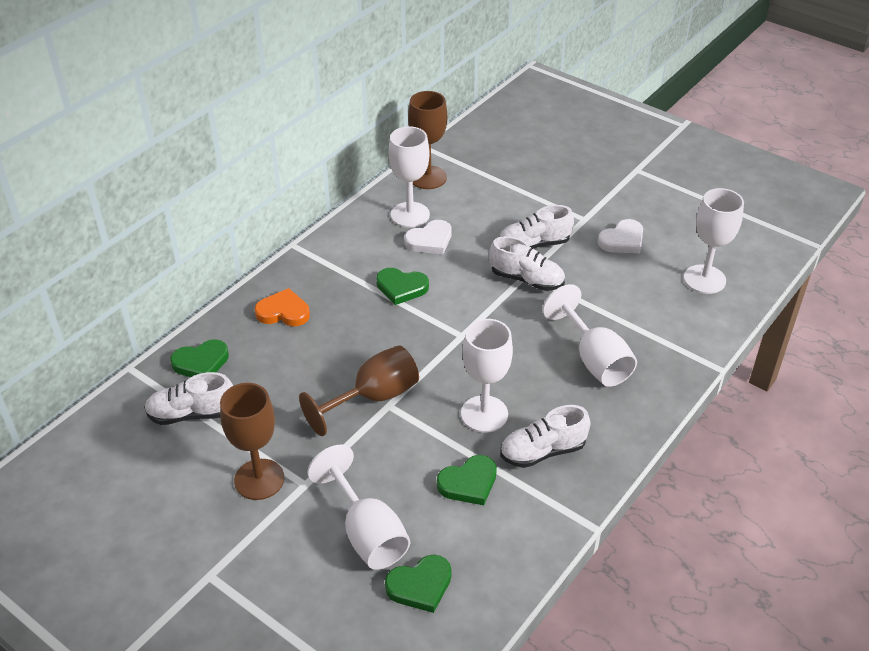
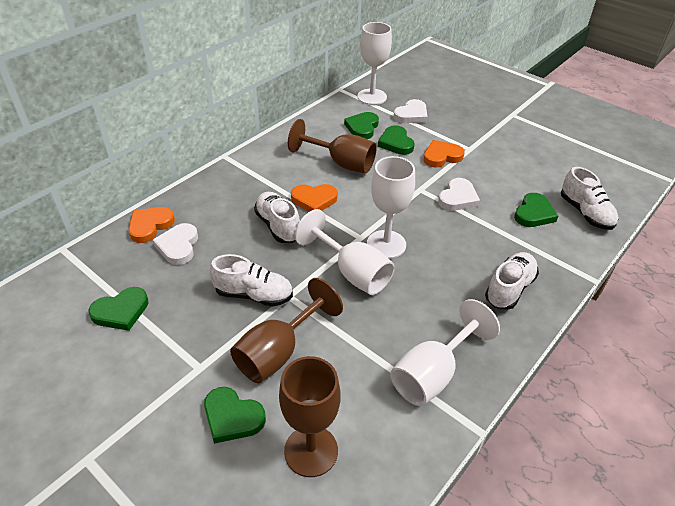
green heart: [170,339,229,377] [376,268,429,305] [385,554,452,613] [437,455,497,505] = 4 -> [88,287,149,331] [204,387,266,444] [344,112,379,139] [378,125,415,155] [514,193,558,227] = 5
orange heart: [255,288,310,326] = 1 -> [128,207,175,243] [291,184,338,212] [423,140,465,167] = 3
white goblet: [307,444,410,570] [388,126,430,228] [461,319,513,433] [543,284,637,387] [684,188,744,294] = 5 -> [295,209,395,295] [357,22,392,105] [367,156,415,259] [390,299,500,406] = 4
white heart: [404,220,452,254] [598,219,643,253] = 2 -> [153,223,198,265] [393,99,427,123] [438,178,480,211] = 3

